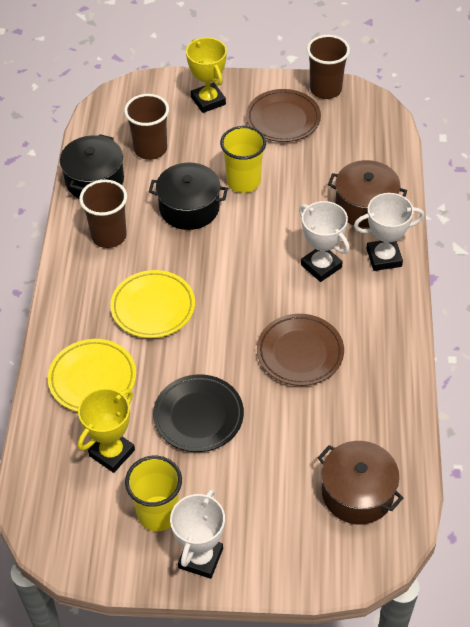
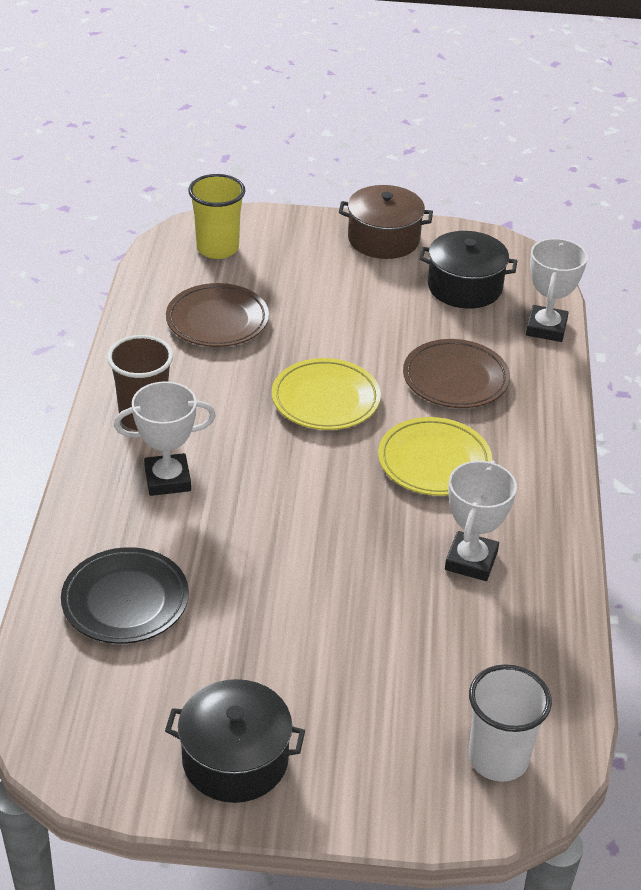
brown cup: [79,180,127,248] [124,94,169,160] [307,35,350,99] = 3 -> [107,335,173,431] = 1
brown pot: [317,441,403,524] [328,160,407,228] = 2 -> [339,185,433,259] = 1
white cup: none = 0 -> [469,664,552,782] = 1
yellow cup: [125,456,182,531] [220,126,266,193] = 2 -> [188,174,245,259] = 1
yellow trophy: [78,388,135,473] [186,38,227,113] = 2 -> none = 0

